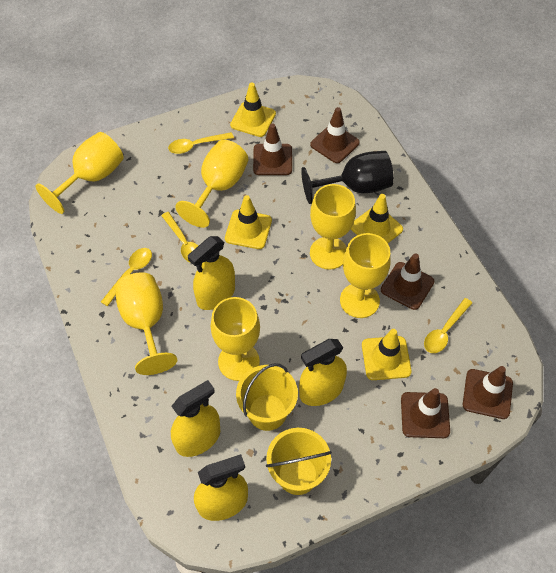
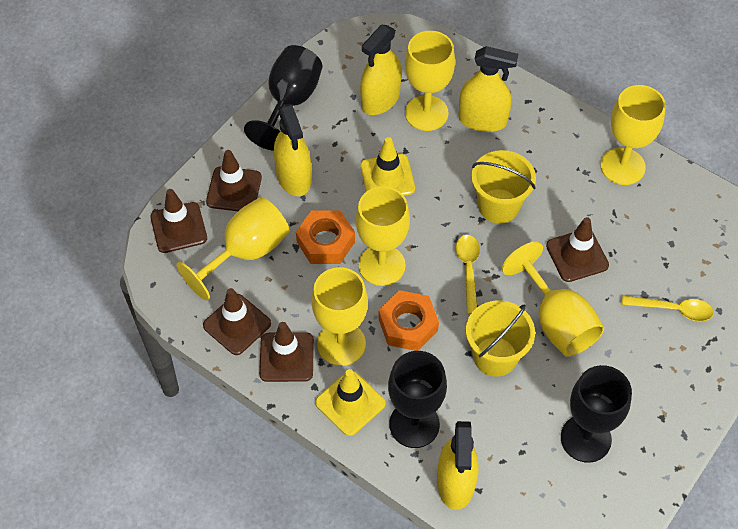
black goblet: [301,151,394,204] = 1 -> [244,45,322,151] [388,351,447,448] [561,365,632,463] = 3
orange nut: none = 0 -> [296,210,355,264] [379,290,439,351] = 2
yellow spoon: [101,248,152,306] [161,212,198,263] [168,132,234,154] [424,298,472,353] = 4 -> [456,235,480,315] [622,295,714,321] = 2
yellow traffic cone: [225,195,272,249] [230,82,276,137] [351,194,403,243] [362,329,412,380] = 4 -> [315,369,386,436] [360,137,415,196] = 2

